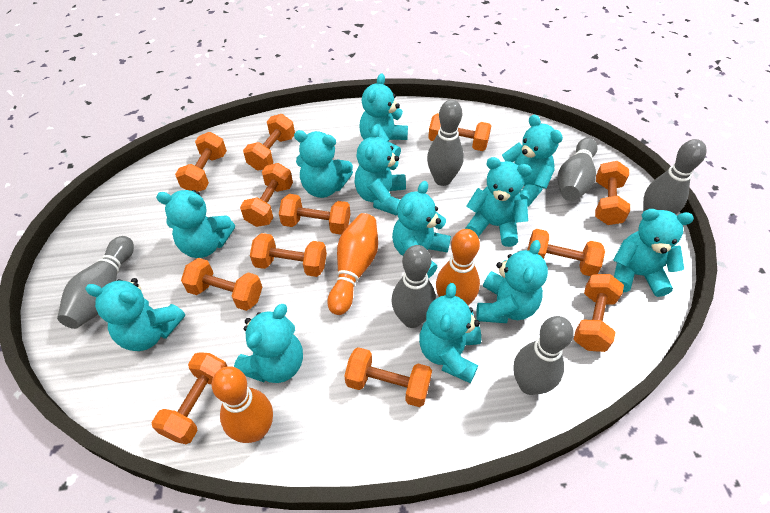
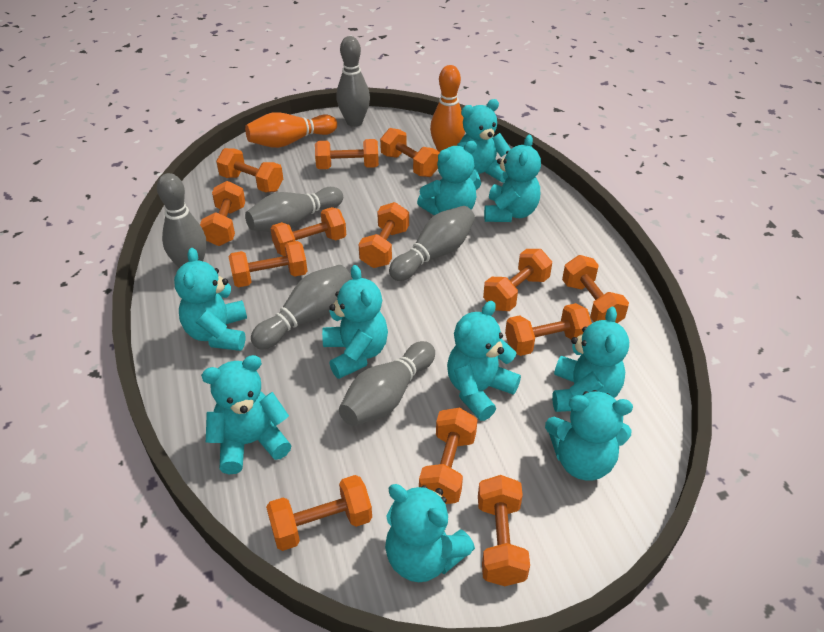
orange bowling pin: [212,366,273,443] [327,213,378,315] [436,229,480,305] = 3 -> [245,112,337,148] [430,65,465,152] = 2
orange dumbbell: [152,352,227,444] [175,132,227,192] [181,258,262,311] [240,163,293,227] [243,114,295,171] [250,233,327,277] [279,194,350,235] [344,347,432,407] [428,113,491,151] [527,229,605,276] [574,274,624,352] [595,161,630,225] = 12 -> [200,181,245,246] [216,148,283,192] [229,241,308,287] [266,475,372,551] [270,207,346,256] [315,139,379,169] [358,202,409,268] [380,128,440,177] [419,408,478,504] [478,475,530,586] [483,249,552,311] [505,303,592,356] [562,255,629,323] = 13
turquoise teddy bear: [85,278,185,351] [156,190,235,258] [234,304,303,383] [294,130,353,198] [354,126,406,216] [359,73,408,157] [392,181,451,278] [419,283,481,384] [465,157,532,247] [476,240,548,323] [502,114,563,207] [613,209,694,297] = 12 -> [174,248,247,351] [201,355,292,475] [322,265,388,379] [385,484,475,582] [417,141,477,215] [447,301,521,421] [457,99,510,190] [484,135,541,222] [545,390,633,481] [552,307,629,412] = 10

